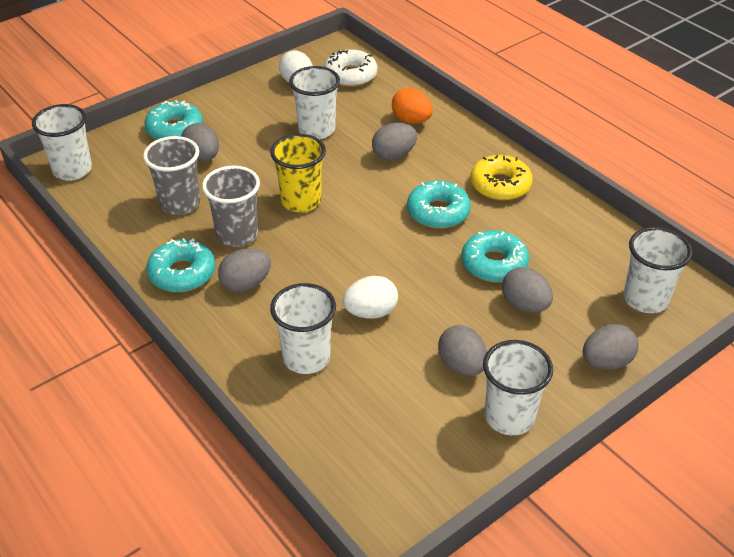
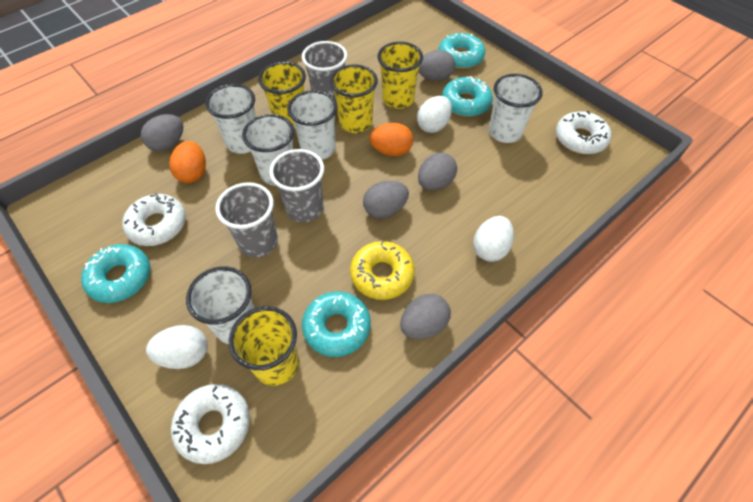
grey cup: [143,136,200,215] [202,165,260,247] = 2 -> [215,182,278,258] [269,149,324,222] [302,41,347,101] = 3
grey egg: [181,123,219,161] [218,248,271,292] [372,123,417,161] [438,325,487,376] [502,267,553,313] [583,324,639,370] = 6 -> [141,114,183,152] [363,181,409,219] [400,294,451,339] [418,50,455,81] [418,153,457,190] = 5
orange egg: [392,88,433,124] = 1 -> [169,141,206,183] [369,123,413,156] = 2
white donut: [324,49,378,87] = 1 -> [122,193,186,246] [171,384,250,464] [556,111,611,154] = 3
white egg: [279,50,313,82] [342,276,398,319] = 2 -> [146,325,208,369] [417,96,452,133] [473,216,514,262] = 3
yellow cup: [270,134,326,213] = 1 -> [229,306,299,386] [258,61,306,129] [330,64,378,133] [377,42,423,109] = 4

